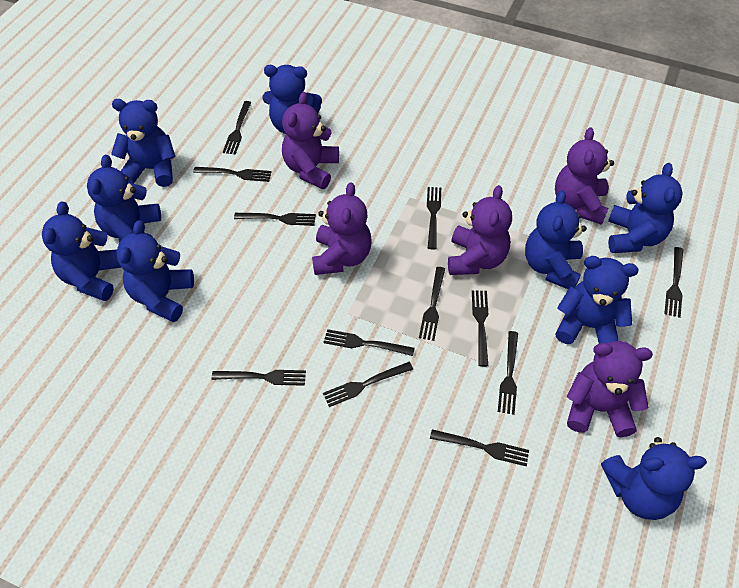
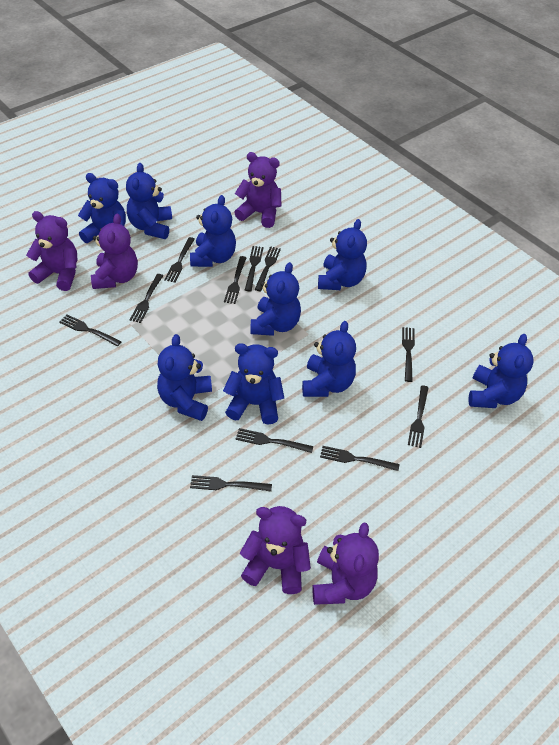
black fork: [193,167,272,182] [212,370,306,386] [223,101,252,155] [234,213,316,226] [323,329,415,356] [323,362,413,407] [419,267,445,341] [427,187,441,250] [430,429,529,467] [472,290,488,367] [498,331,518,415] [664,247,684,318] = 12 -> [59,314,122,346] [130,274,164,323] [164,237,195,283] [190,475,272,492] [224,256,247,304] [235,428,313,453] [245,246,264,291] [255,246,281,291] [320,446,400,471] [402,327,415,382] [408,385,429,448] = 11

